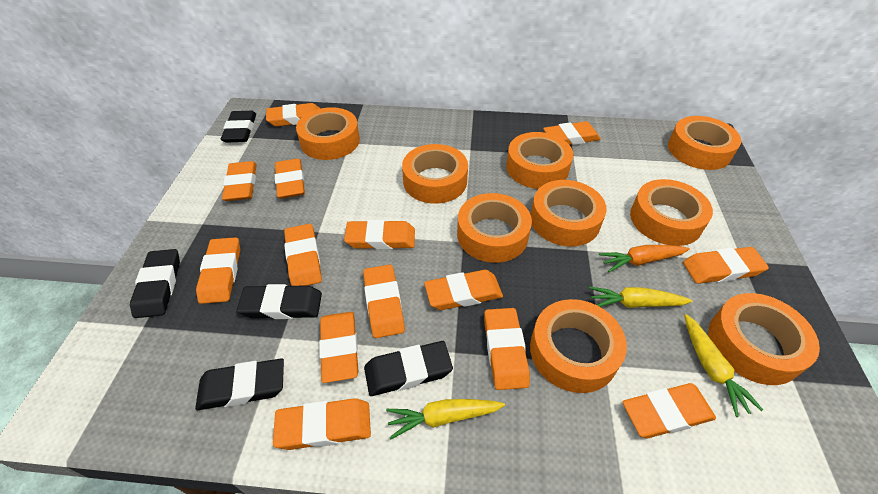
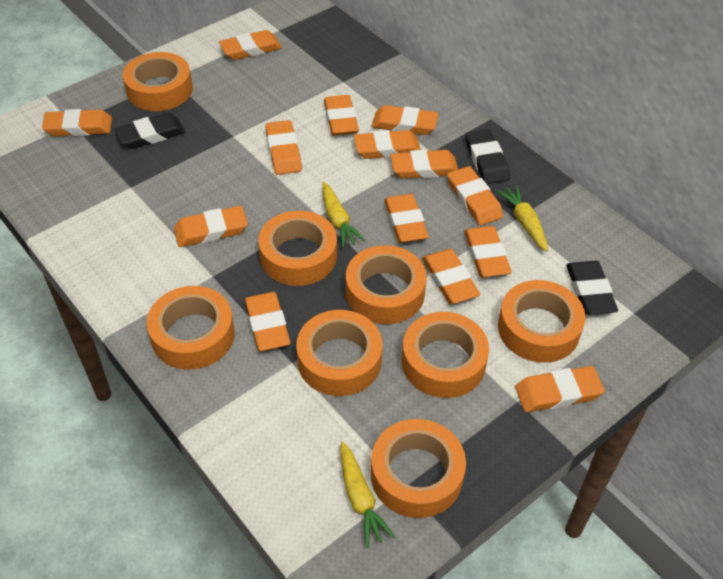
black eraser: [130,249,180,318] [195,358,284,410] [221,111,256,143] [237,284,322,319] [364,341,453,396] = 5 -> [114,113,185,149] [465,129,510,184] [566,261,618,315] = 3
orange carrot: [599,245,690,272] = 1 -> none = 0
orange tape: [296,107,360,160] [402,144,468,204] [457,193,532,263] [506,132,573,189] [530,180,607,246] [530,299,627,393] [630,179,713,246] [668,116,741,170] [708,293,820,385] = 9 -> [123,52,193,111] [147,286,235,370] [258,211,337,286] [296,310,383,396] [346,245,427,324] [371,419,466,518] [402,312,489,398] [498,280,586,363] = 8

